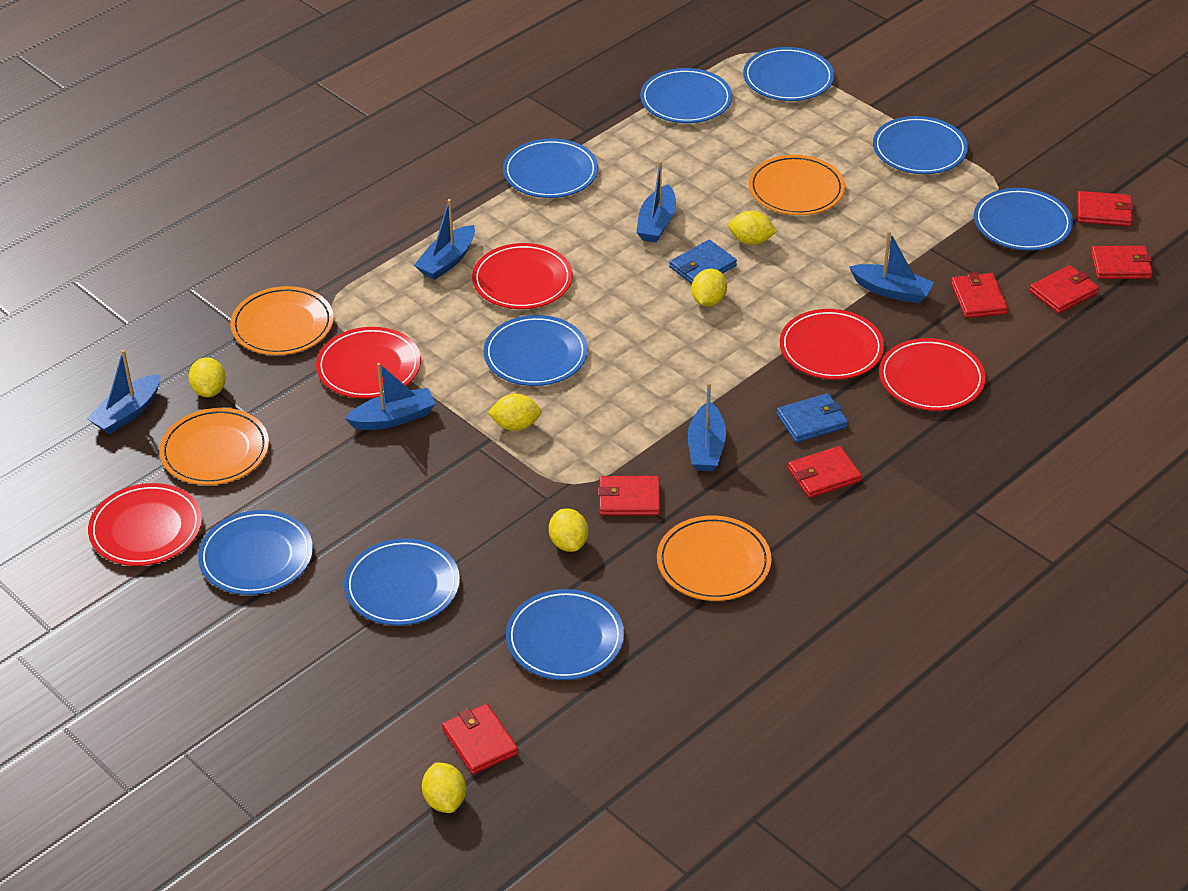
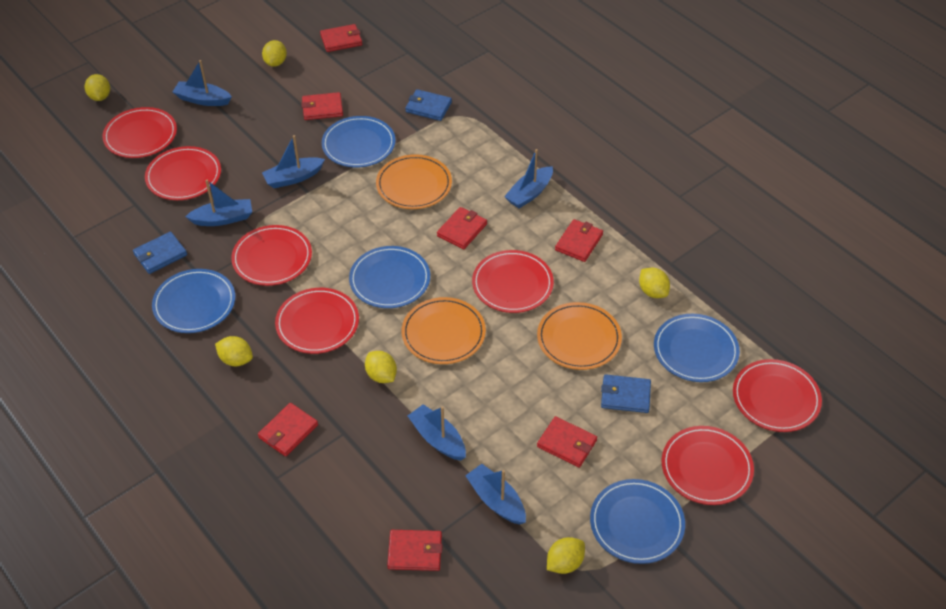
blue plate: [198,510,313,595] [344,538,460,626] [483,315,588,386] [503,138,598,198] [506,589,624,680] [640,68,732,123] [743,47,834,101] [873,116,968,174] [974,188,1073,251] = 9 -> [152,269,235,333] [322,116,396,167] [349,246,430,308] [590,479,685,564] [654,314,740,382] = 5
blue wallet: [669,240,737,284] [777,393,848,443] = 2 -> [133,231,187,274] [405,89,452,121] [601,374,651,413] = 3
orange plate: [159,408,269,485] [230,286,334,355] [657,516,772,601] [748,155,845,215] = 4 -> [376,154,452,209] [402,297,486,364] [537,302,622,370] = 3
red plate: [88,483,202,566] [316,327,421,399] [472,243,573,309] [780,309,884,379] [879,338,986,411] = 5 -> [103,107,177,158] [145,146,221,200] [231,225,312,286] [275,288,359,354] [472,250,554,313] [661,426,754,505] [733,359,822,432] = 7

